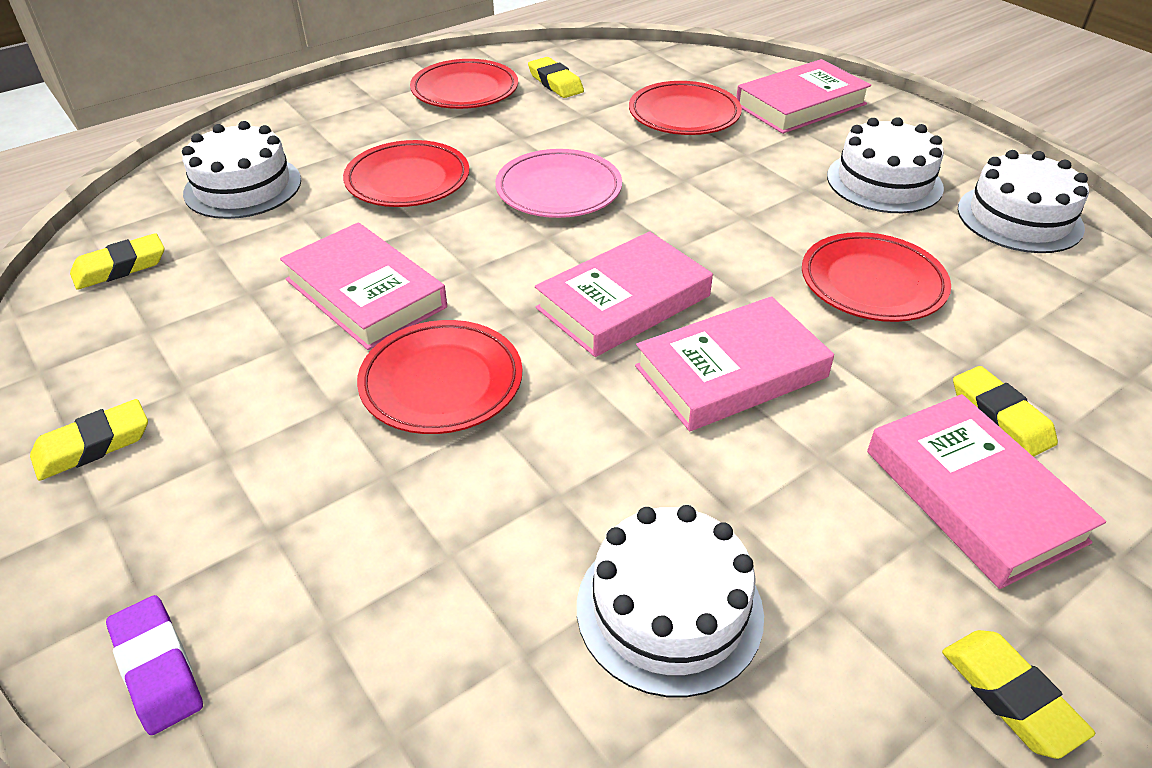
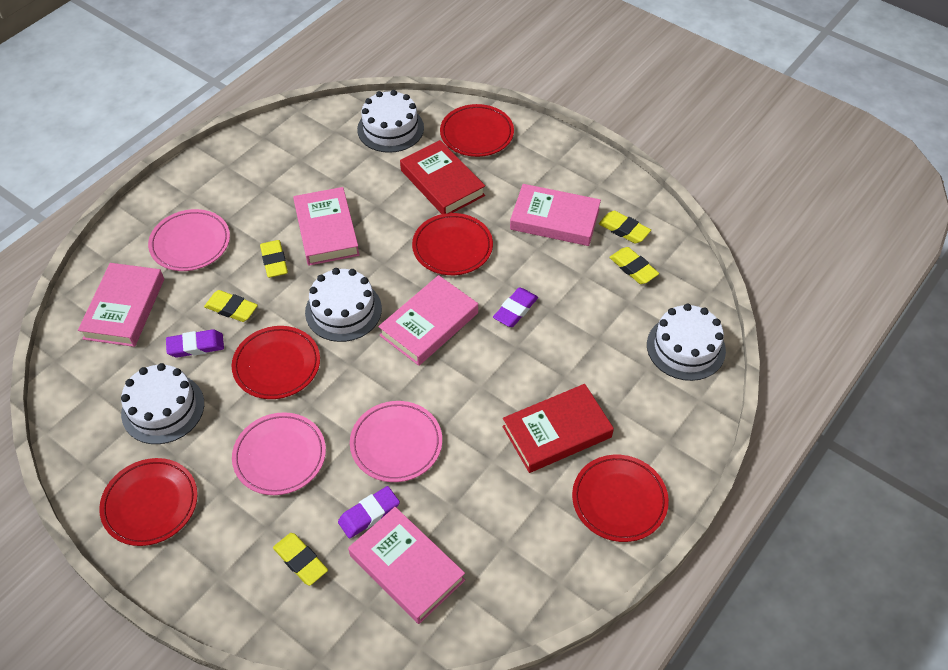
pink plate: [495,149,622,218] = 1 -> [148,209,230,271] [232,412,326,495] [350,401,442,482] = 3
purple eraser: [106,595,203,735] = 1 -> [166,329,224,358] [338,486,400,538] [493,288,538,327] = 3
red book: none = 0 -> [400,140,485,214] [502,384,614,473] = 2

